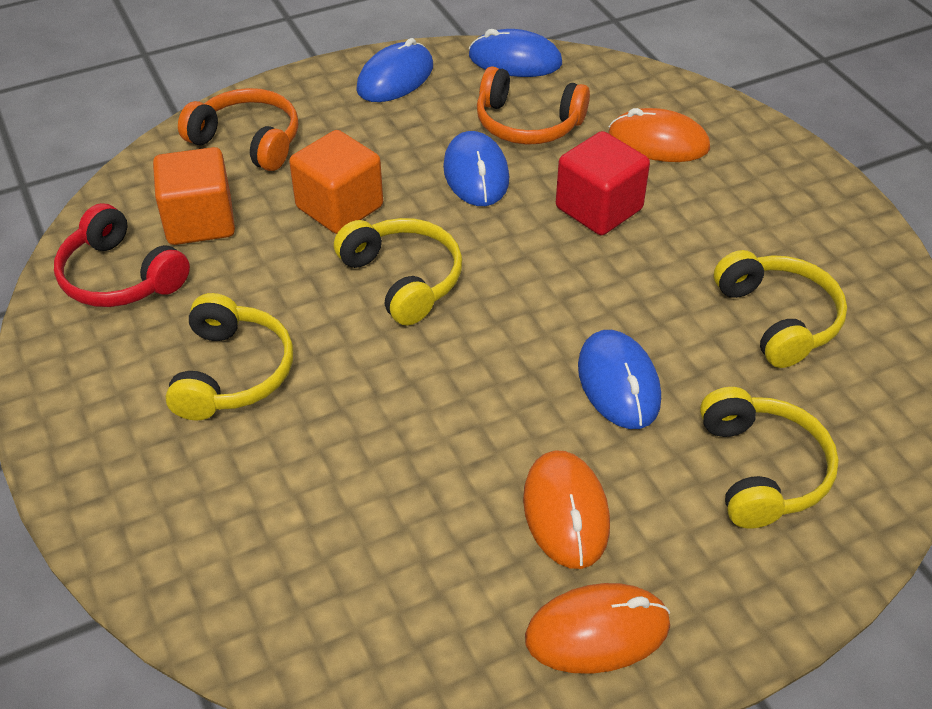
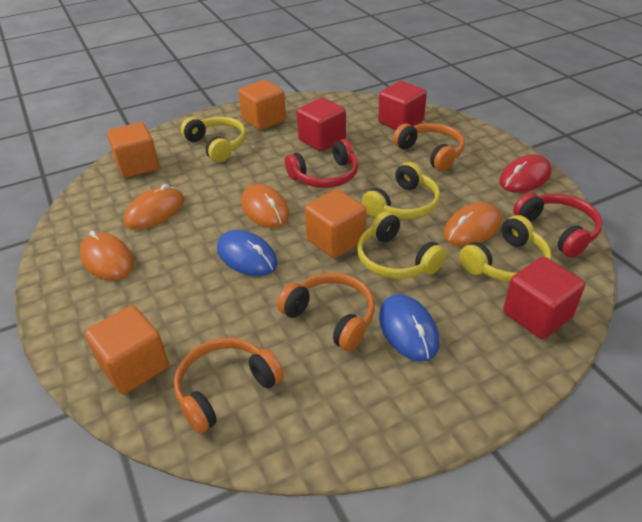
blue mouse: [356,38,433,102] [443,131,509,206] [469,29,562,77] [578,330,661,429] = 4 -> [217,230,278,276] [379,294,439,362] = 2
orange cube: [153,147,235,245] [289,130,383,234] = 2 -> [85,305,169,394] [107,122,159,178] [238,80,286,130] [305,189,366,258] = 4
orange headphones: [178,88,298,171] [477,66,590,145] = 2 -> [174,338,284,434] [277,273,375,351] [393,123,465,171] = 3
orange mouse: [523,450,610,569] [525,583,670,674] [609,108,710,162] = 3 -> [80,231,134,281] [124,184,184,229] [241,184,290,228] [444,202,502,246] = 4
red cube: [556,131,650,235] = 1 -> [297,98,346,152] [378,81,427,130] [503,257,585,339] = 3
red headphones: [54,203,190,307] = 1 -> [285,139,358,188] [513,193,602,257] = 2
red mouse: none = 0 -> [499,154,552,193] = 1

